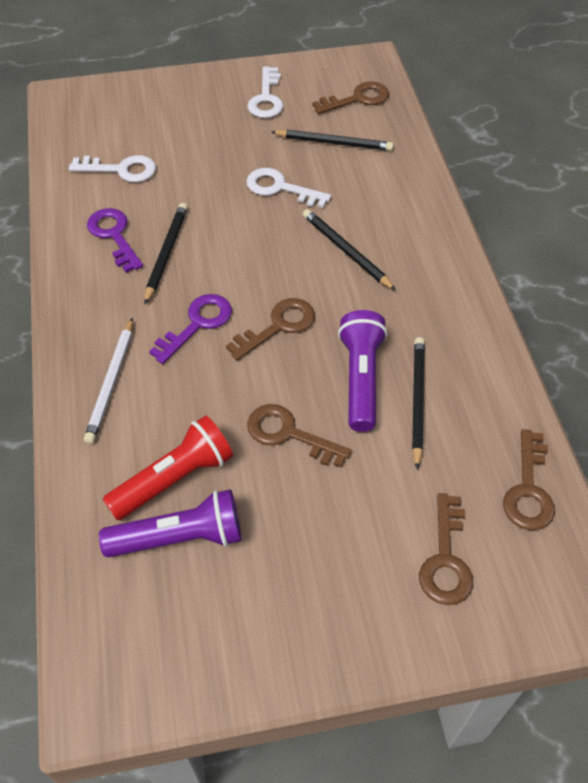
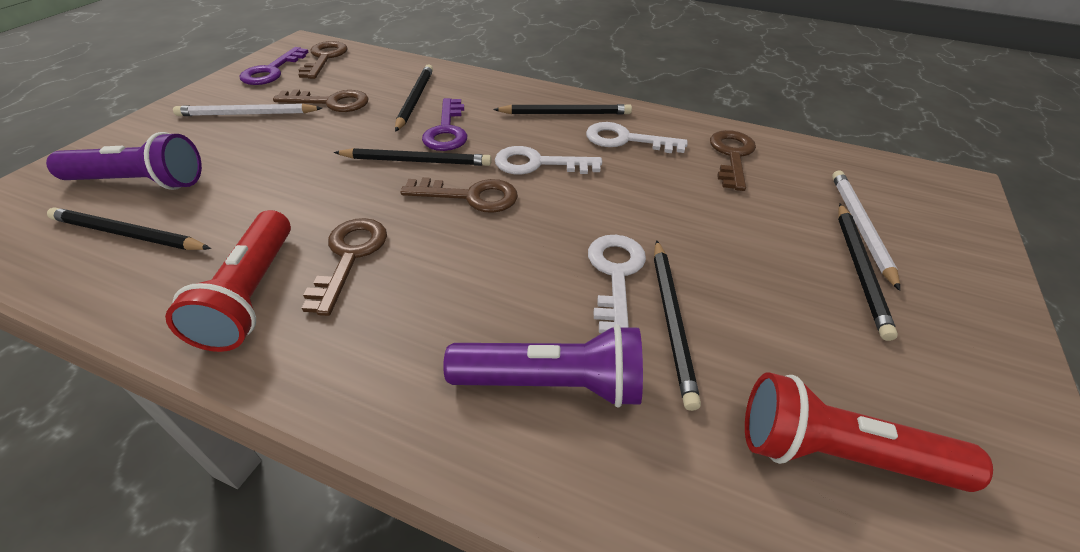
black pencil: [144,203,188,304] [271,130,394,151] [303,209,396,290] [412,337,425,470] = 4 -> [47,207,211,250] [334,148,492,166] [395,64,433,132] [493,104,632,114] [654,240,701,411] [838,204,898,341] = 6
red flashlight: [103,415,233,520] = 1 -> [165,210,291,352] [745,372,993,492] = 2
white pencil: [84,318,133,444] = 1 -> [173,104,322,116] [832,170,900,291] = 2

